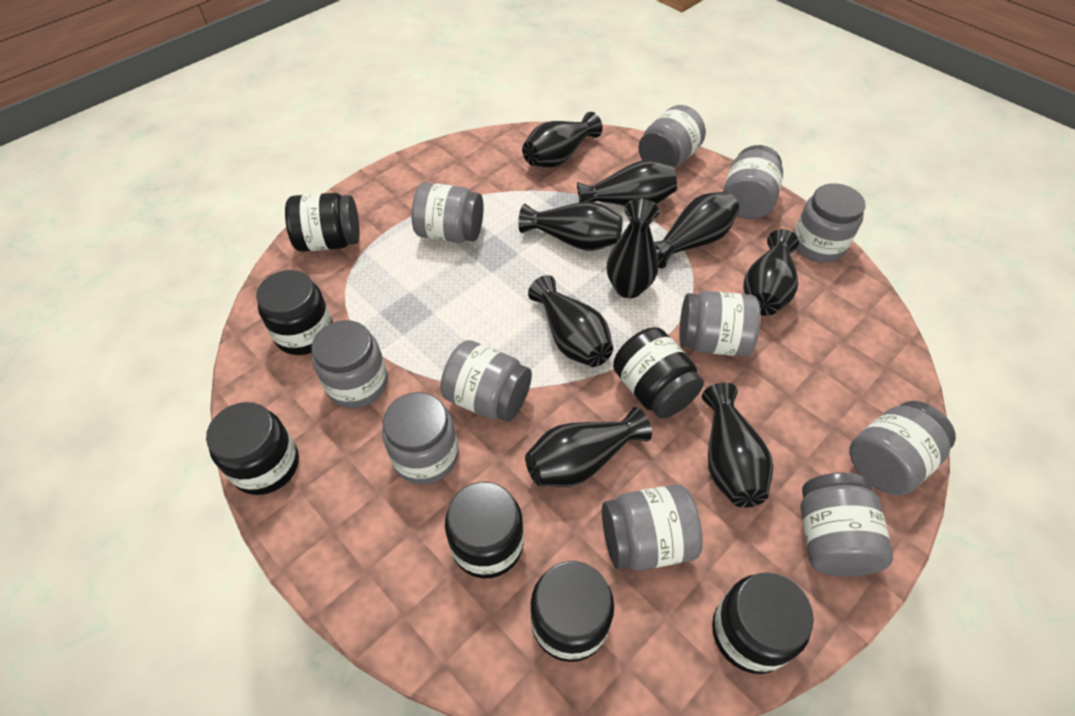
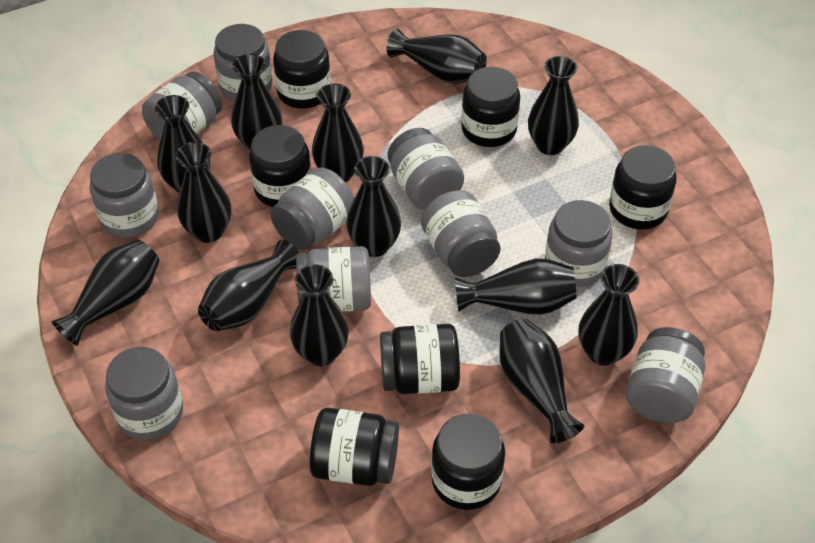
black vase: [518,202,623,251] [522,112,603,168] [525,407,652,487] [528,275,613,367] [577,160,677,206] [607,198,660,298] [654,192,739,269] [702,383,773,508] [743,229,799,316] = 9 -> [51,240,160,346] [155,95,210,193] [175,142,231,243] [198,240,299,331] [231,54,282,150] [290,264,349,366] [312,83,364,182] [346,156,401,257] [387,29,487,84] [455,259,576,315] [499,319,584,443] [528,56,579,155] [579,264,639,366] = 13
grey jar: [312,320,388,408] [382,392,459,484] [412,182,483,243] [440,340,532,422] [602,485,703,571] [638,105,706,169] [679,291,761,356] [723,145,783,219] [793,183,865,263] [800,472,893,576] [849,401,956,496] = 11 -> [90,153,159,238] [105,347,183,440] [142,71,222,141] [213,24,273,101] [270,167,354,250] [296,246,371,312] [388,128,464,210] [421,190,501,277] [545,200,612,287] [626,327,705,423] = 10

